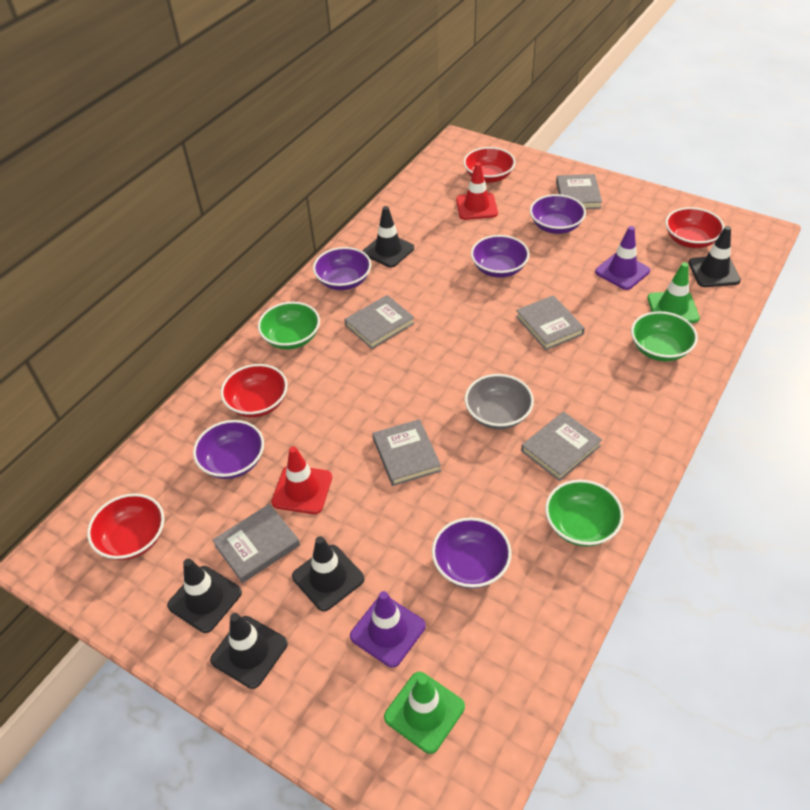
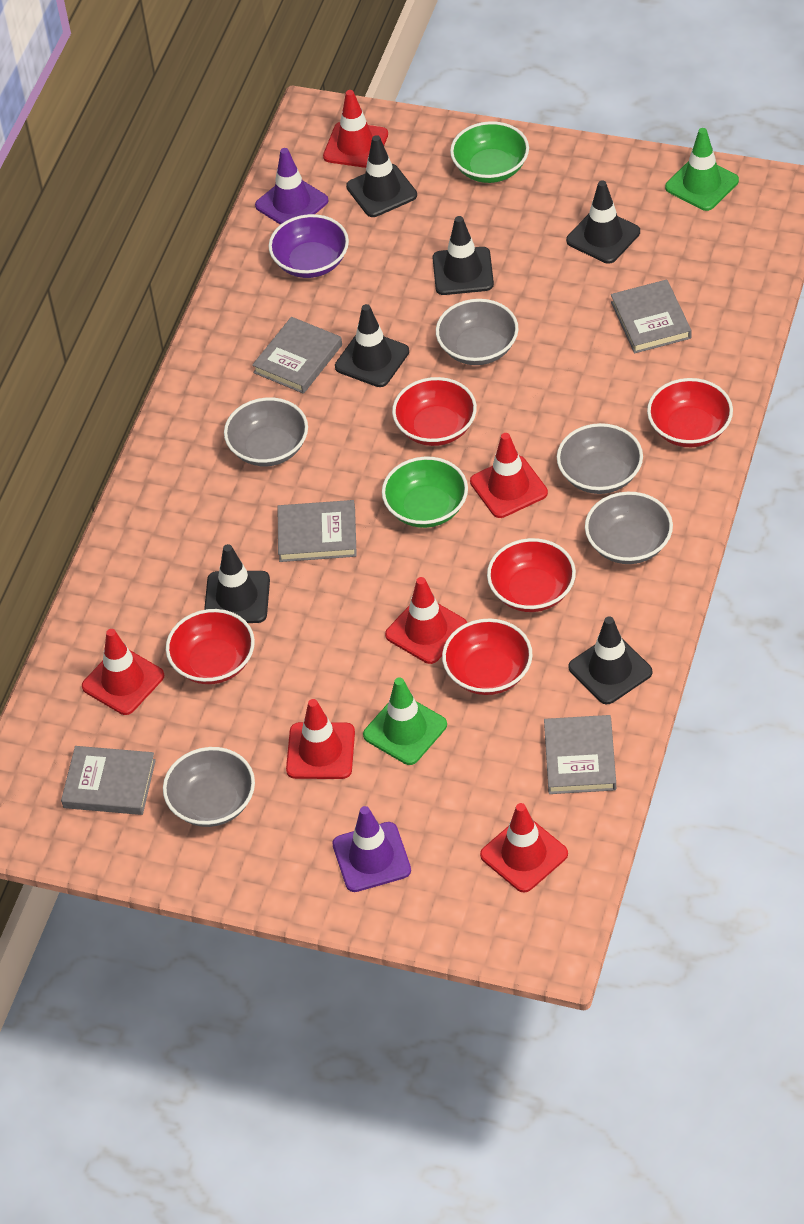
black traffic cone: [167,558,242,633] [210,613,288,689] [292,536,364,611] [363,206,414,268] [688,226,741,287] = 5 -> [204,544,270,623] [335,304,409,387] [346,135,417,217] [432,216,494,295] [566,180,640,264] [568,616,652,704] = 6
green bowl: [258,302,320,350] [545,480,624,547] [631,311,698,361] = 3 -> [382,456,468,528] [450,121,529,183] = 2
grey book: [212,504,300,583] [344,295,415,349] [373,419,441,486] [516,295,585,350] [521,412,602,481] [556,174,602,209] = 6 -> [61,746,156,815] [252,317,342,394] [277,500,357,562] [544,715,616,794] [611,279,691,353] = 5
grey bowl: [465,374,534,429] = 1 -> [163,747,255,827] [224,397,308,466] [436,299,518,365] [557,423,643,494] [585,492,673,564] = 5
purple bowl: [193,420,264,479] [313,247,371,290] [432,517,512,588] [471,235,529,278] [530,194,586,234] = 5 -> [269,214,349,278] = 1
red bowl: [87,493,164,560] [221,364,288,418] [463,147,516,183] [665,207,725,248] = 4 -> [166,609,255,684] [392,377,477,446] [442,618,532,695] [487,538,576,612] [647,378,733,447] = 5
red traffic cone: [272,446,332,514] [456,162,498,220] = 2 -> [82,629,164,715] [286,699,355,779] [323,90,388,168] [385,577,467,664] [470,433,548,518] [480,803,568,893] = 6

